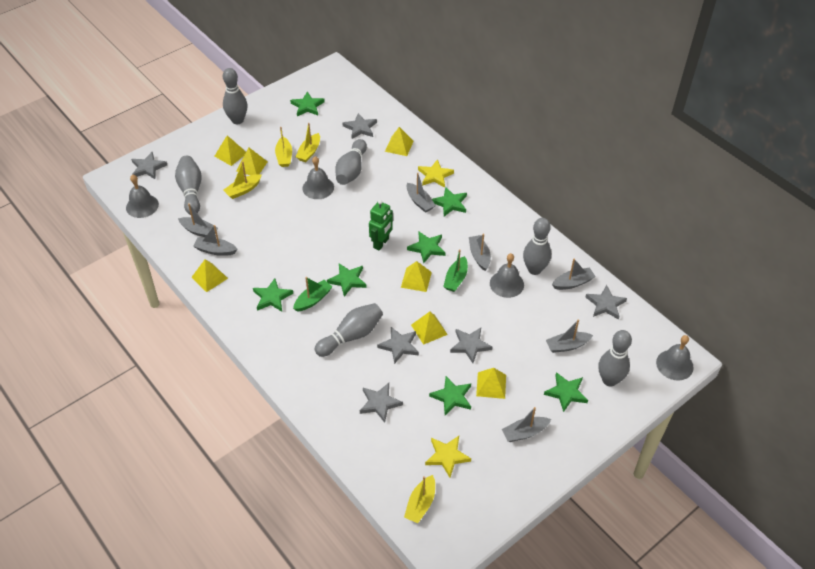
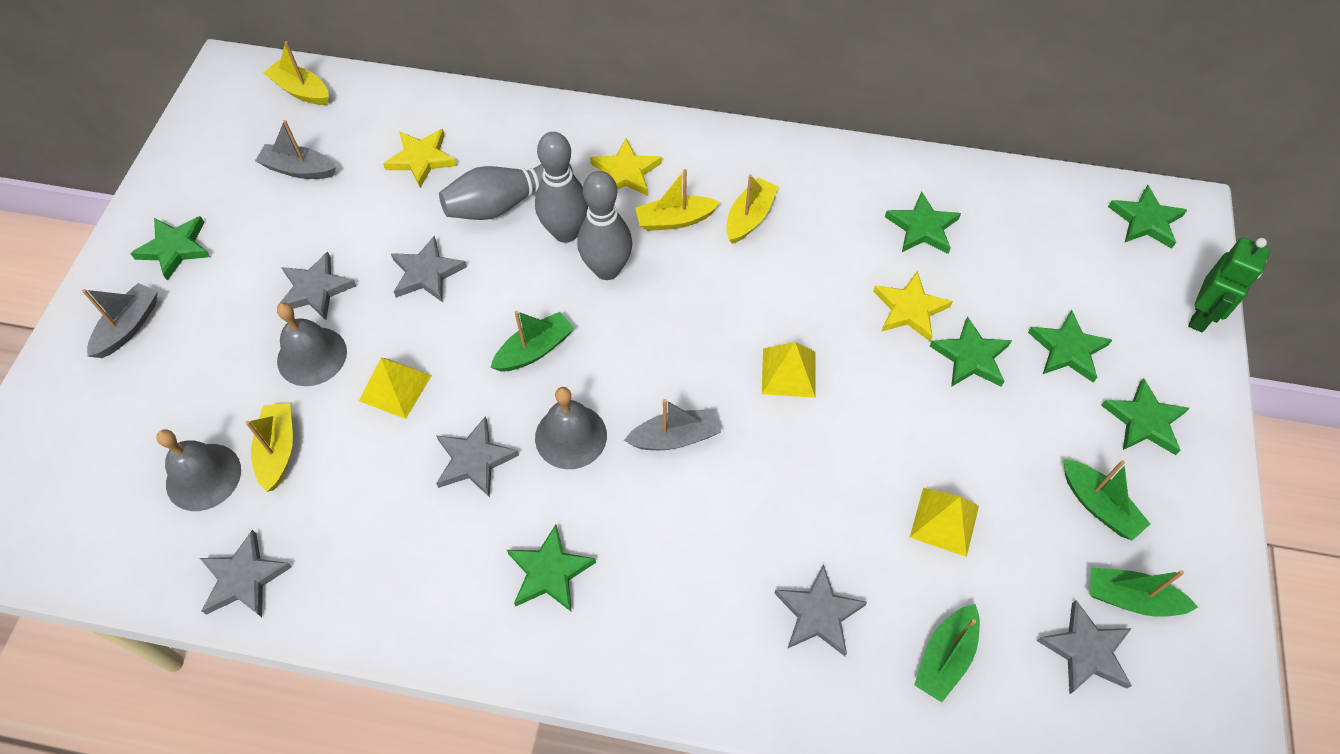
green boat: [293,277,332,312] [443,249,468,292] = 2 -> [490,311,574,372] [914,604,980,702] [1064,459,1150,540] [1090,567,1198,617] = 4
grey bell: [126,175,159,218] [302,156,334,199] [490,253,524,298] [656,335,694,380] = 4 -> [156,429,241,511] [277,303,347,386] [535,387,607,469] = 3
grey boat: [178,203,218,237] [193,225,237,256] [406,172,436,213] [469,234,491,271] [502,407,551,442] [546,319,593,353] [552,259,596,290] = 7 -> [82,283,158,358] [255,120,336,179] [624,399,721,450] = 3
grey bowling pin: [175,156,202,215] [223,68,248,124] [315,303,383,357] [335,139,367,185] [523,218,551,275] [598,330,632,387] = 6 -> [439,164,573,220] [535,132,588,243] [577,171,632,280] = 3
yellow pyramid: [191,259,228,292] [215,135,246,166] [236,147,268,175] [385,127,414,156] [401,261,432,292] [411,312,448,345] [476,368,506,399] = 7 -> [359,358,432,419] [762,342,816,398] [910,488,979,557] = 3
yellow star: [418,159,454,188] [425,436,471,477] = 2 -> [383,129,457,188] [590,138,662,196] [873,271,953,341] = 3

